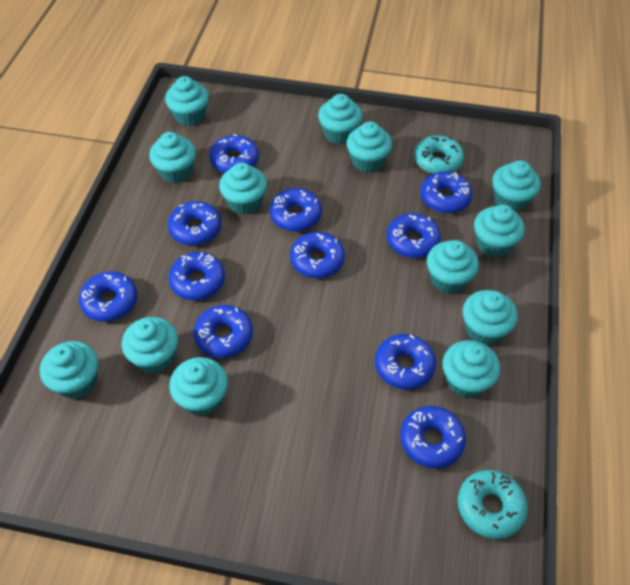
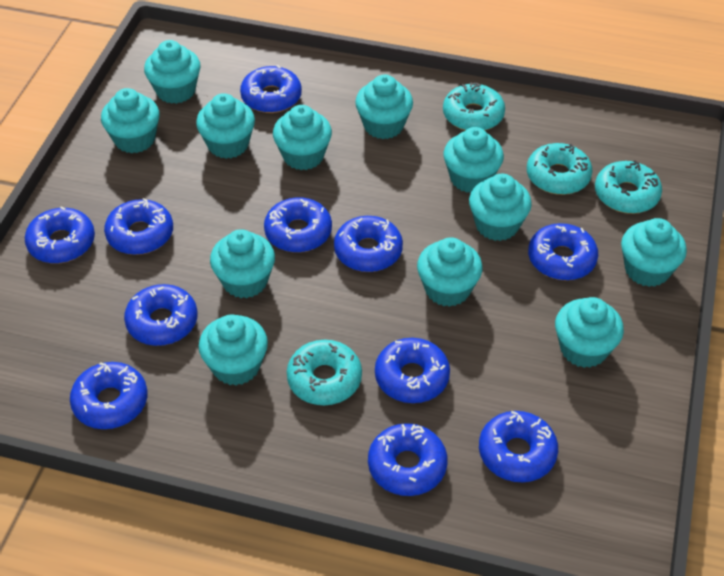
turquoise cupcake: [40,341,98,399] [122,317,178,373] [149,132,196,183] [165,76,209,126] [169,357,228,416] [219,163,267,215] [318,94,362,144] [346,121,392,173] [427,240,479,294] [442,340,500,398] [463,290,518,345] [474,204,525,257] [492,160,541,212] = 13 -> [101,88,160,153] [144,40,201,104] [196,93,255,159] [199,314,268,385] [210,229,275,298] [273,105,332,170] [355,74,413,139] [417,237,483,307] [443,127,504,193] [469,174,532,241] [555,297,624,368] [621,218,687,287] = 12
turquoise donut: [414,135,464,174] [458,470,528,539] = 2 -> [287,340,362,405] [443,82,505,131] [527,143,593,195] [595,160,662,214] = 4

